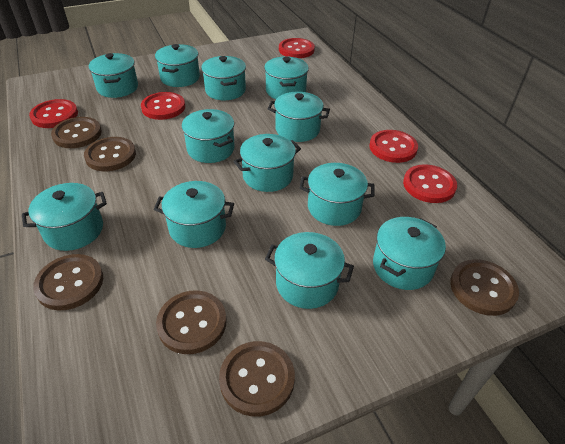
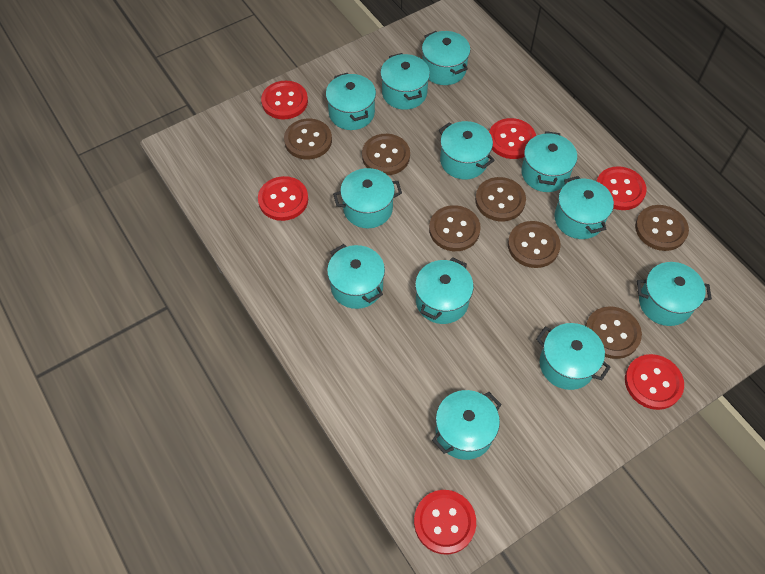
brown button: [33,254,103,311] [51,117,102,148] [84,137,136,171] [156,290,226,354] [219,341,295,417] [450,259,519,316] = 6 -> [284,119,332,160] [362,134,410,175] [429,205,481,251] [475,177,526,221] [508,221,561,268] [585,307,642,359] [635,205,689,251] = 7
red button: [29,99,78,128] [141,92,185,120] [279,38,315,58] [370,130,418,163] [403,164,457,203] = 5 -> [258,176,308,221] [261,81,308,120] [414,490,476,555] [489,118,536,159] [597,166,647,210] [625,354,684,410] = 6

